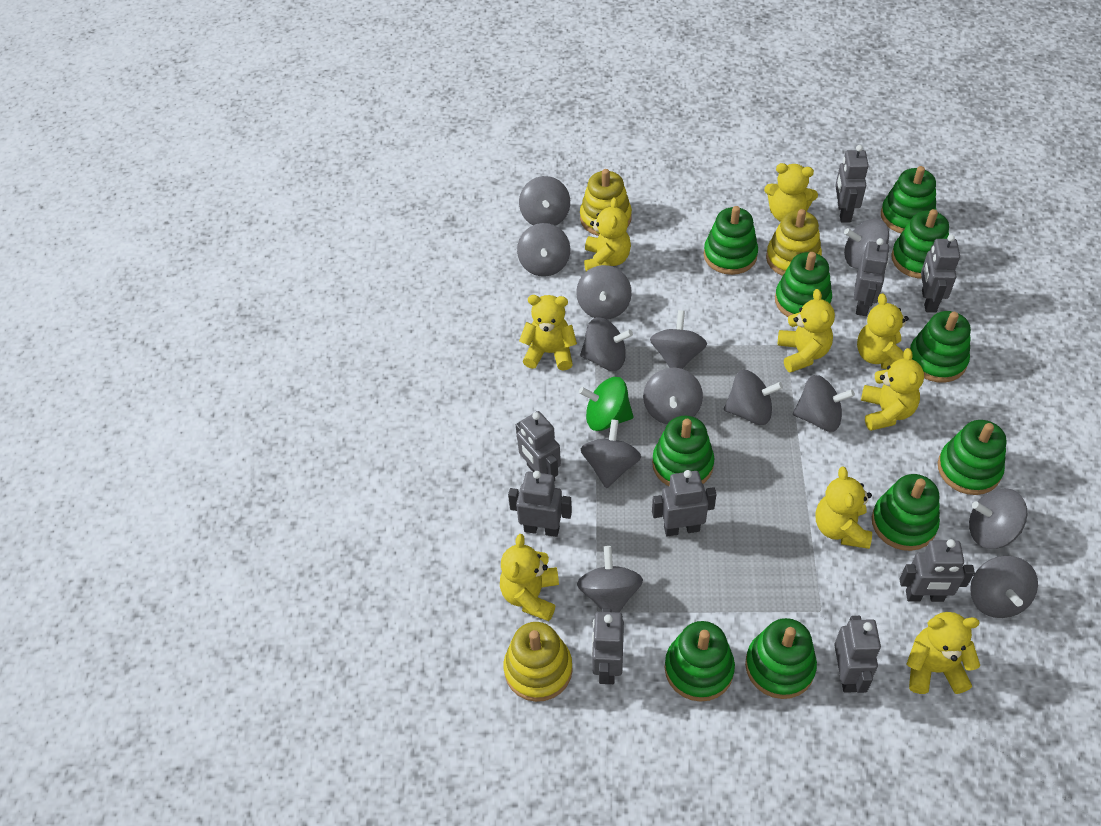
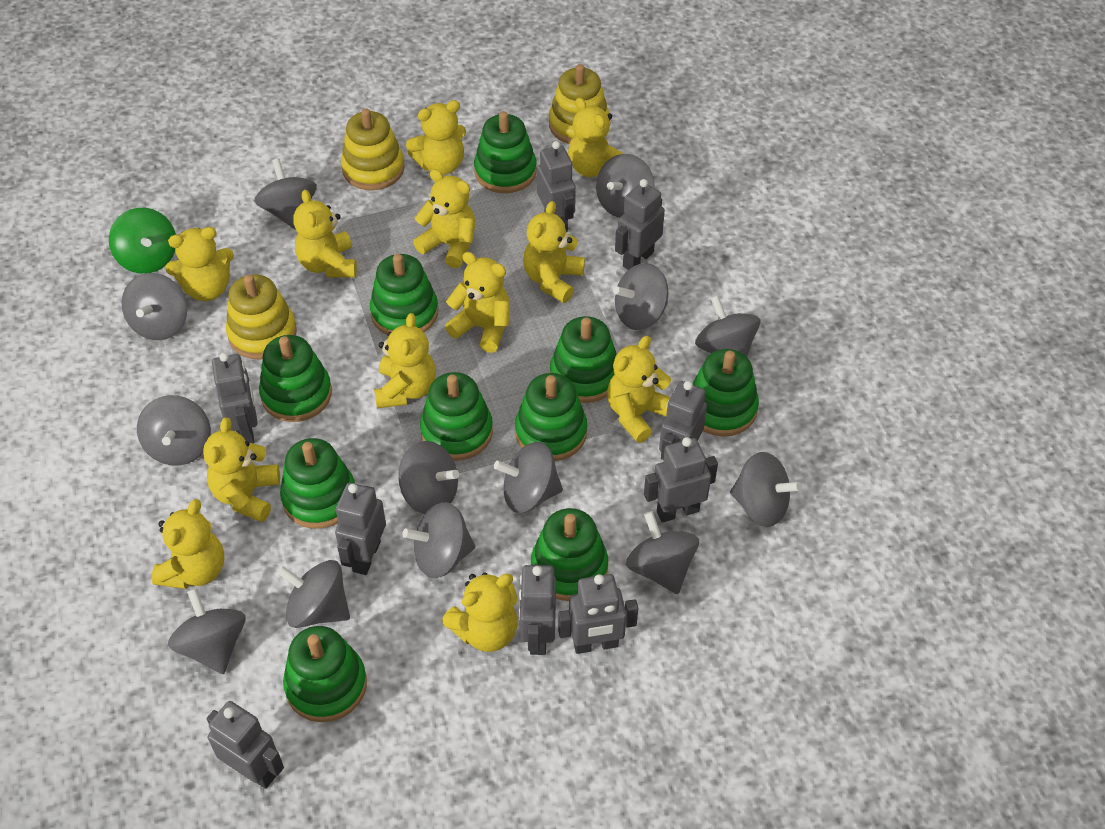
yellow teddy bear: [500,534,559,621] [519,295,577,371] [584,197,631,271] [764,163,818,222] [778,289,835,373] [816,467,872,549] [857,293,909,369] [861,348,924,431] [907,612,980,694] = 9 -> [151,499,224,589] [165,227,234,301] [203,417,280,522] [293,189,357,278] [374,313,436,408] [406,100,466,175] [413,169,475,268] [442,572,518,652] [445,252,510,353] [523,201,585,303] [568,97,623,177] [607,336,671,443] = 12

